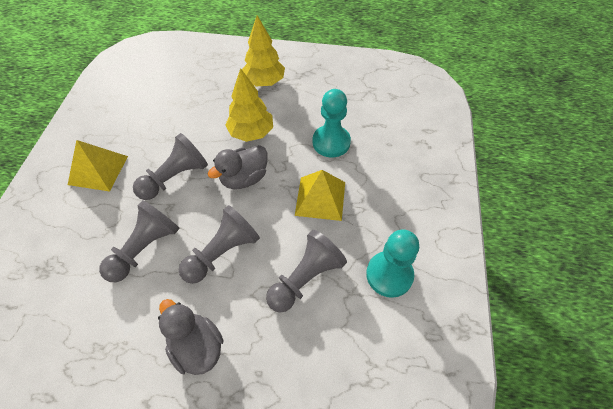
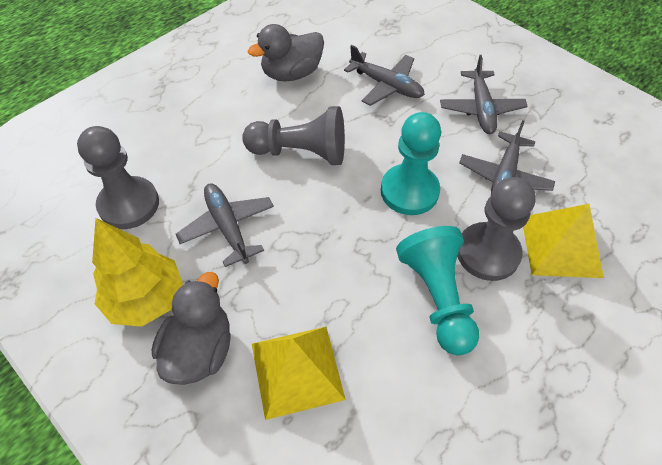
grey pawn: [99,200,180,282] [133,133,208,200] [179,205,260,284] [266,230,347,313] = 4 -> [77,126,159,229] [242,106,345,165] [458,177,536,281] = 3
grey plane: none = 0 -> [176,183,274,267] [344,45,425,106] [440,55,528,134] [459,120,555,194] = 4
yellow tree: [225,68,273,142] [242,15,285,86] = 2 -> [92,218,183,327] = 1

